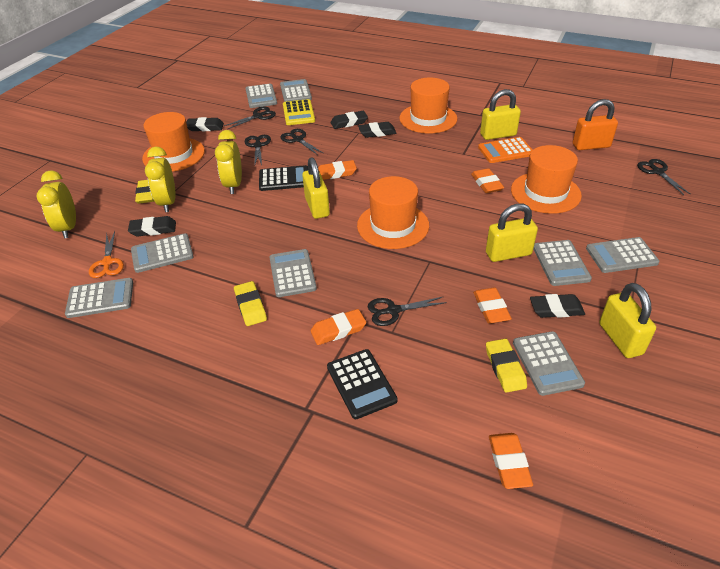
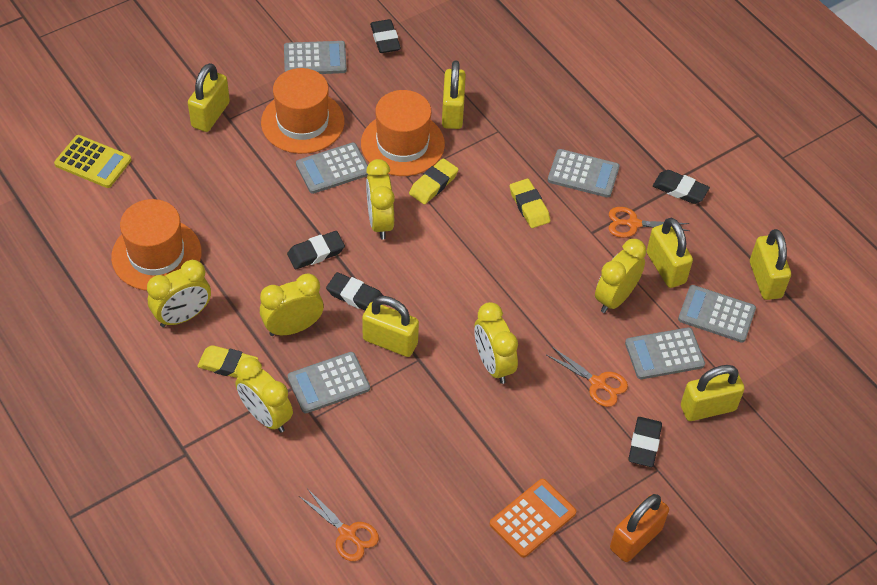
black calculator: [259,165,308,191] [327,349,398,419] = 2 -> none = 0
black scissors: [224,107,276,129] [245,135,271,166] [280,129,324,155] [368,297,447,326] [637,159,691,195] = 5 -> none = 0
grey calculator: [65,278,133,318] [131,233,194,273] [246,84,277,108] [270,249,317,297] [280,79,312,102] [513,331,585,396] [533,240,592,286] [586,237,659,273] = 8 -> [284,41,347,74] [288,352,370,413] [296,143,368,194] [548,149,620,198] [625,327,705,379] [678,285,756,343] = 6
orange eraser: [310,309,366,345] [318,160,357,180] [471,168,504,193] [473,287,512,324] [489,433,533,489] = 5 -> none = 0
orange hat: [142,112,205,172] [357,176,429,249] [399,77,458,134] [511,145,582,214] = 4 -> [111,199,202,291] [261,68,344,154] [361,90,445,176] = 3
orange scissors: [89,231,124,278] = 1 -> [299,488,379,561] [547,347,628,407] [609,207,690,238] = 3
yellow clock: [36,171,76,238] [145,147,176,212] [215,130,242,194] = 3 -> [147,260,211,327] [235,357,293,433] [260,273,324,336] [366,159,395,240] [474,302,518,384] [595,239,646,313] = 6
yellow padlock: [302,157,330,219] [480,89,521,140] [486,204,538,262] [599,283,656,358] = 4 -> [188,63,230,132] [362,296,419,357] [442,60,466,129] [647,218,693,288] [681,365,745,421] [750,229,791,300] = 6

